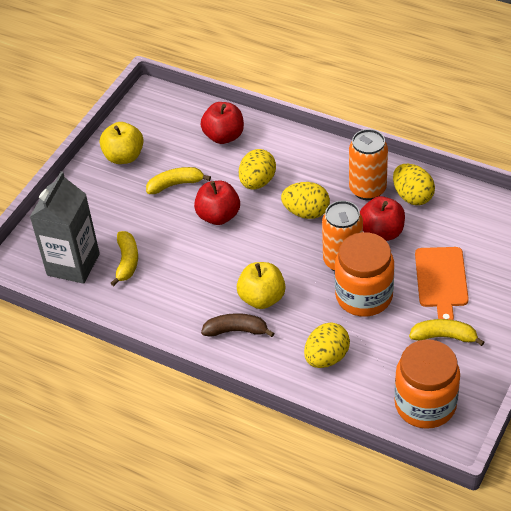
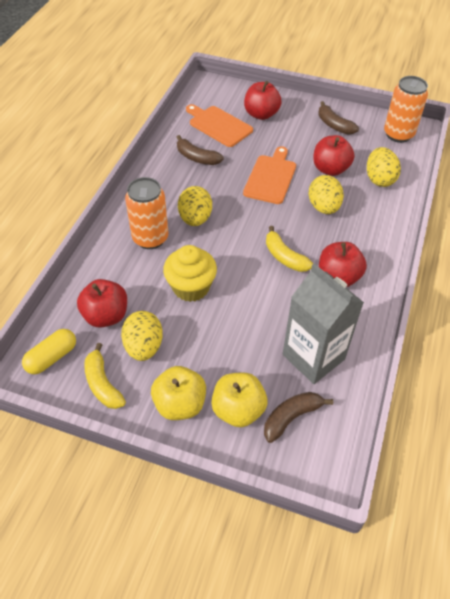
brown banana: [201,313,275,337] = 1 -> [177,135,224,165] [264,392,333,443] [318,101,359,135] = 3
orange cutting board: [415,247,469,320] = 1 -> [186,104,253,147] [243,146,296,204] = 2
orange jar: [335,232,394,317] [394,339,460,429] = 2 -> none = 0
red apple: [194,181,240,225] [200,102,244,144] [360,196,405,241] = 3 -> [77,279,127,328] [244,81,281,120] [313,135,354,176] [319,242,367,287] = 4
yellow banana: [111,231,138,286] [146,167,211,194] [409,319,485,346] = 3 -> [84,343,126,409] [266,226,313,272] = 2
yellow capsule: none = 0 -> [22,329,76,374] = 1
yellow cupcake: none = 0 -> [163,245,217,302] = 1

